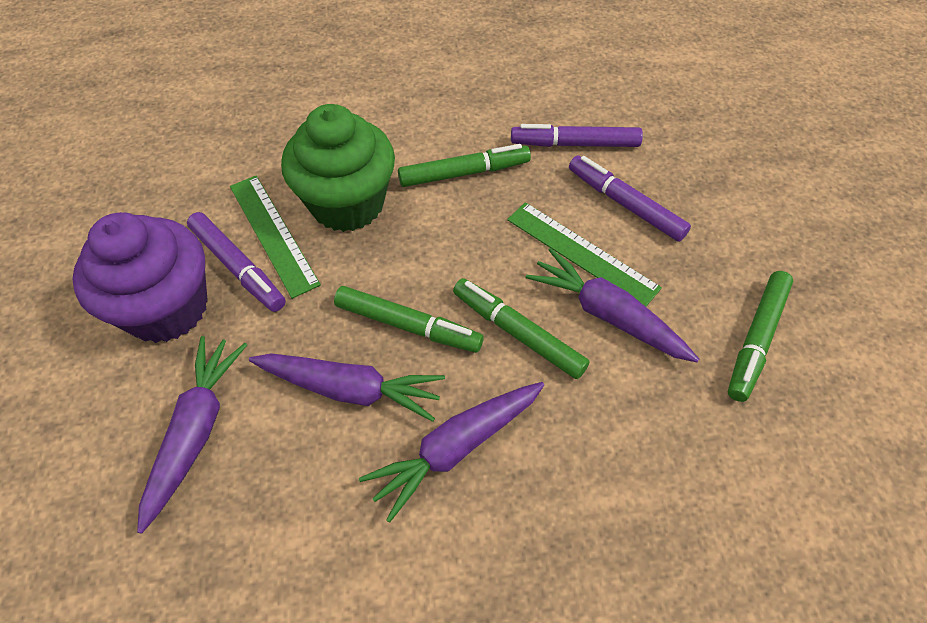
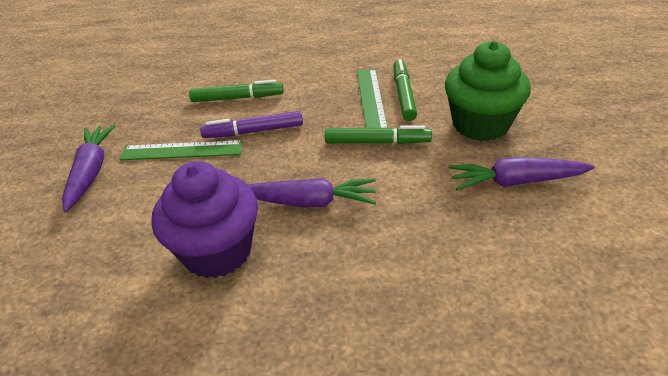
green marker: [334,286,484,353] [398,144,531,187] [453,278,590,379] [728,271,793,402] = 4 -> [189,80,284,102] [325,125,432,144] [394,59,417,121] = 3
purple carrot: [137,336,247,534] [249,353,445,422] [359,382,544,523] [526,248,699,362] = 4 -> [62,125,115,212] [248,178,376,207] [448,157,595,190] = 3
purple marker: [187,212,286,312] [511,124,643,147] [569,155,691,242] = 3 -> [200,111,303,138] = 1

